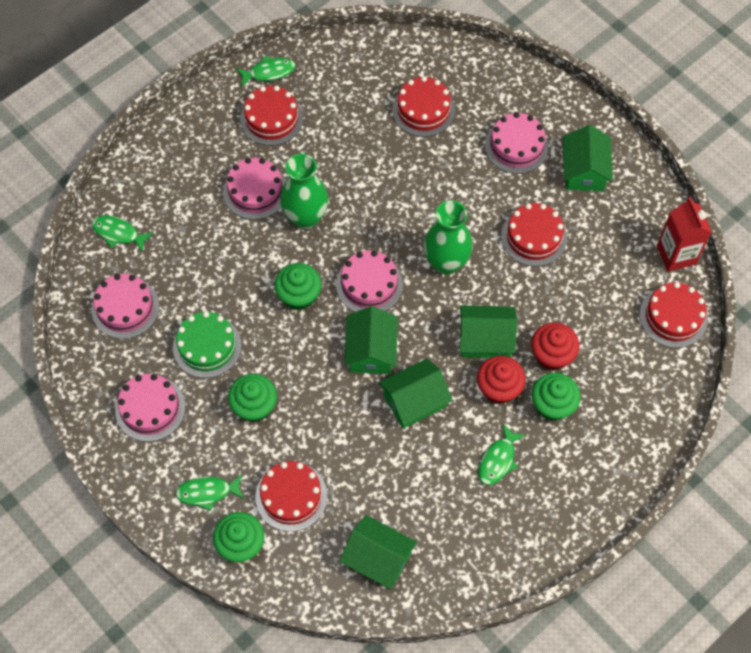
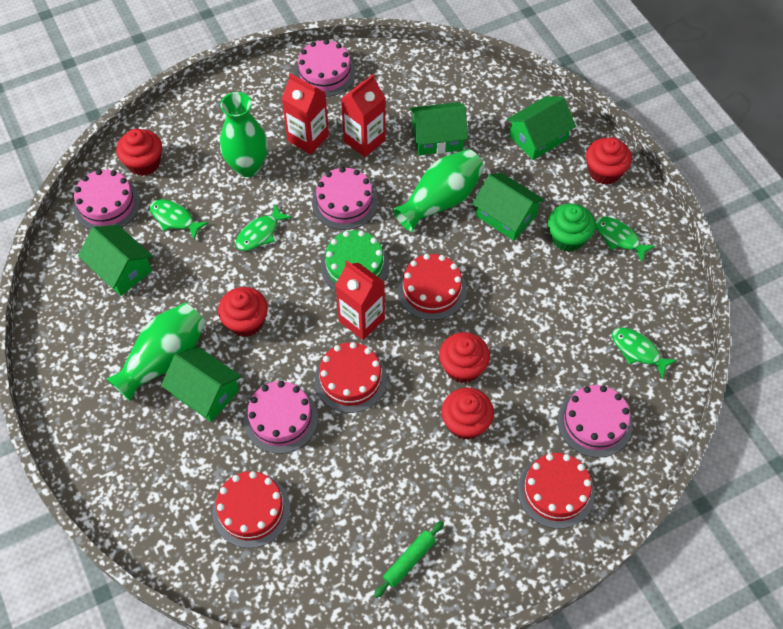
green cupcake: [213,512,264,562] [228,374,277,422] [274,263,322,310] [531,373,581,421] = 4 -> [548,204,595,252] = 1
green rolling pin: none = 0 -> [374,521,444,598] = 1
green vase: [280,154,328,229] [424,200,473,275] = 2 -> [106,303,206,402] [220,92,268,177] [393,149,485,232] = 3
red cake: [240,86,303,146] [256,461,327,532] [392,76,455,137] [501,203,567,266] [640,282,708,348] = 5 -> [213,471,290,548] [314,342,387,413] [397,254,466,320] [517,453,595,529] = 4
red carton: [657,197,712,272] = 1 -> [281,73,329,154] [335,261,385,340] [341,74,385,157] = 3
red cupcake: [477,356,526,404] [531,322,580,371] = 2 -> [116,129,162,176] [218,287,268,337] [439,332,490,383] [441,388,494,440] [586,137,632,185] = 5

